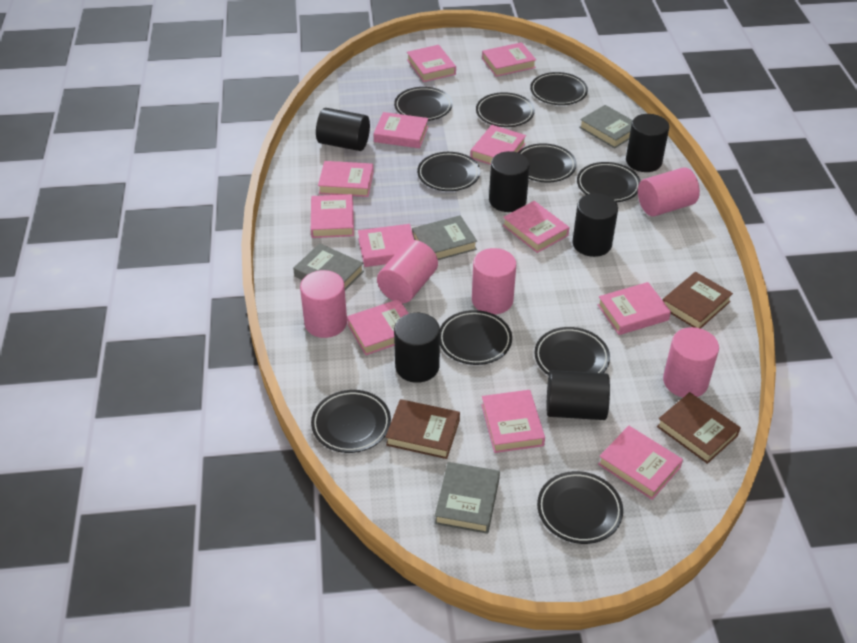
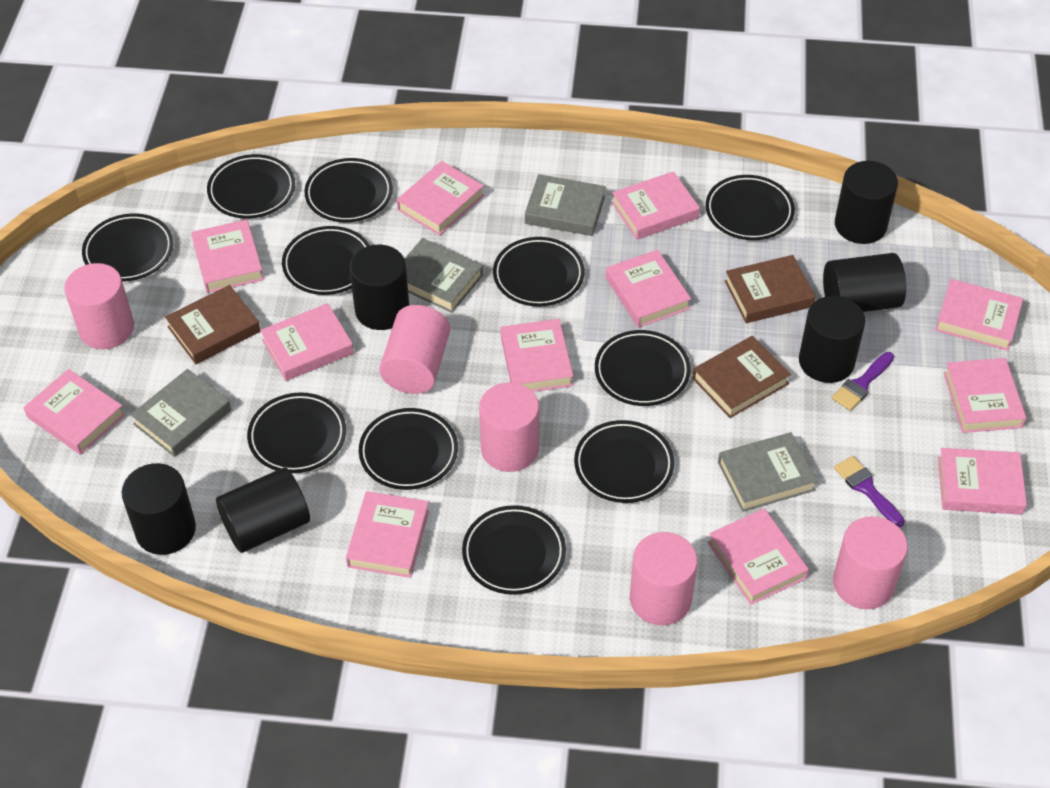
black plate: [311,390,391,453] [394,87,453,121] [417,152,480,191] [440,310,512,365] [476,92,535,127] [518,143,577,183] [530,72,588,105] [534,327,610,375] [537,471,623,544] [577,162,641,202] = 10 -> [82,213,173,281] [207,154,295,218] [247,392,346,473] [282,226,370,295] [304,158,393,222] [359,408,458,490] [462,505,566,595] [493,237,585,306] [574,420,674,503] [595,330,691,406] [705,175,795,240] = 11
purple brush: none = 0 -> [832,352,894,411] [834,456,905,527] = 2

